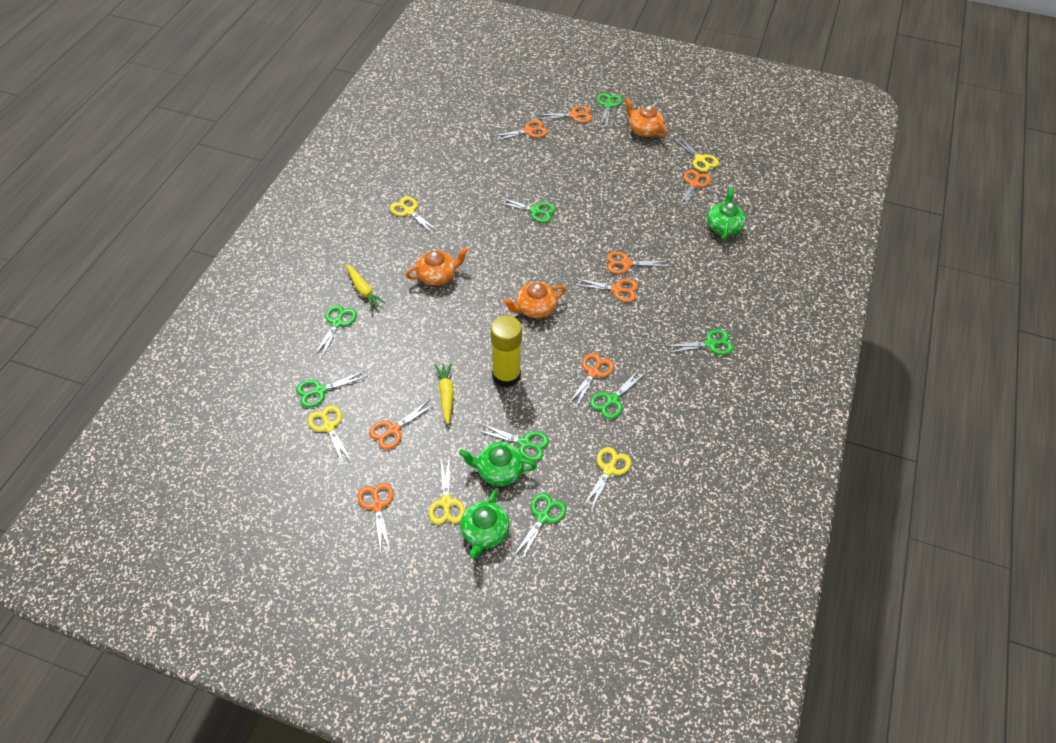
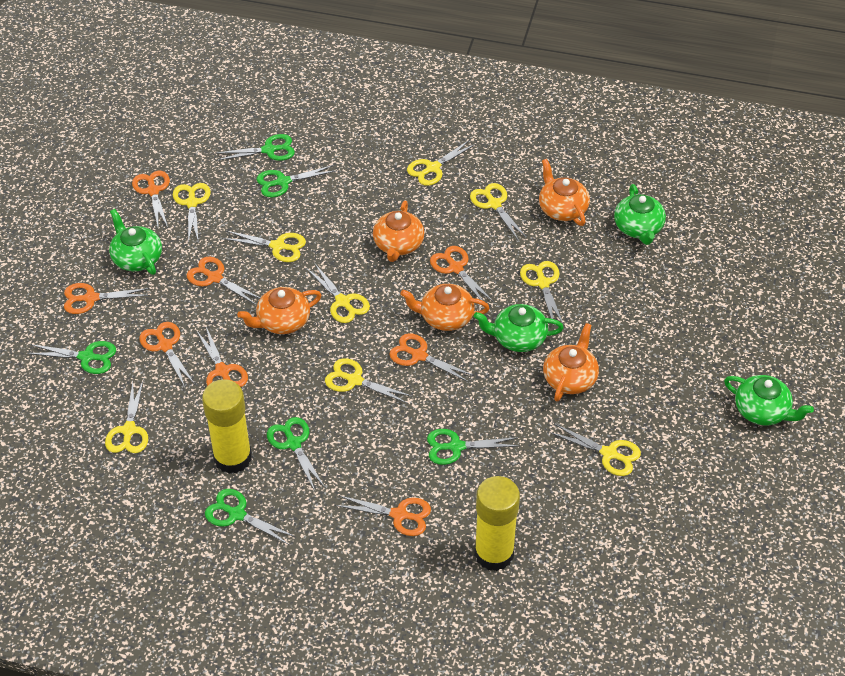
green scissors: [296,371,368,408] [314,305,357,359] [476,423,549,461] [496,197,556,223] [513,493,566,562] [590,368,646,419] [597,93,622,129] [667,329,734,355] = 8 -> [27,341,116,374] [205,489,295,545] [216,134,295,161] [256,165,337,198] [267,417,325,491] [427,429,520,465] = 6
green teapot: [459,442,537,486] [460,490,510,558] [707,187,746,241] = 3 -> [109,209,162,275] [474,304,564,352] [614,184,666,245] [724,375,814,425] = 4
orange teapot: [406,247,468,286] [503,282,566,318] [625,98,668,137] = 3 -> [237,287,321,334] [373,201,424,262] [400,284,489,331] [539,159,590,226] [543,323,599,401] = 5
yellow carrot: [346,265,386,310] [435,363,454,424] = 2 -> none = 0
yellow glue stick: [490,315,522,387] = 1 -> [202,379,252,474] [474,476,520,571] = 2
yellow scissors: [308,405,351,466] [390,196,439,235] [429,460,465,524] [583,447,631,510] [674,136,719,172] = 5 -> [105,381,148,453] [173,183,211,243] [223,231,306,262] [306,264,370,323] [325,358,413,404] [407,140,476,186] [470,183,527,240] [520,261,564,326] [550,424,641,476] = 9

